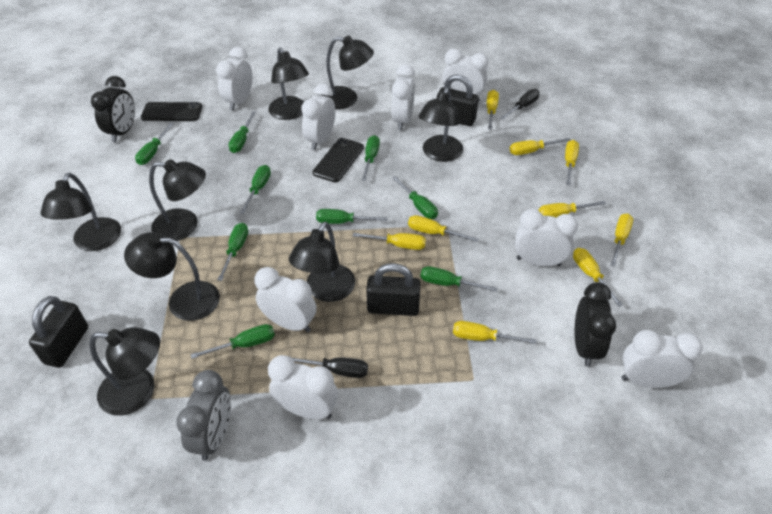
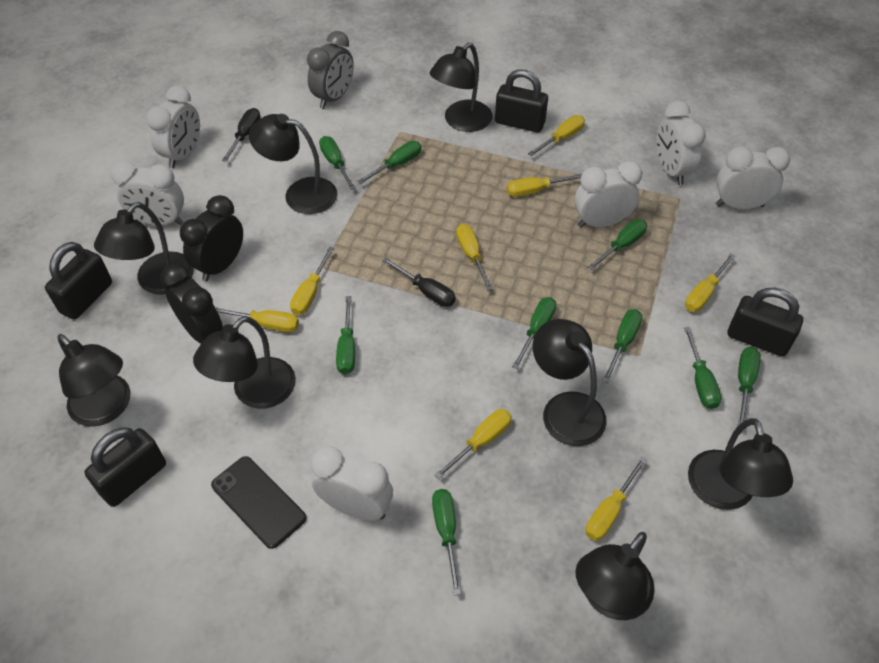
black padlock: [29,296,88,368] [366,263,421,316] [437,75,479,126] = 3 -> [45,242,112,320] [84,427,166,507] [495,69,548,132] [728,288,803,357] = 4
black phone: [141,102,202,121] [313,138,364,182] = 2 -> [211,456,306,549] = 1
white clock: [216,47,252,110] [254,267,316,333] [268,355,338,420] [301,84,335,150] [391,64,415,130] [442,49,489,102] [515,209,578,266] [622,330,703,388] = 8 -> [111,161,184,226] [146,86,200,168] [311,446,393,521] [575,161,642,228] [656,101,706,185] [716,146,790,209] = 6
yellow screwdriver: [353,233,426,250] [408,215,479,242] [453,321,536,344] [487,90,499,129] [510,138,571,155] [538,201,606,218] [565,140,579,185] [573,248,623,307] [610,213,633,267] = 9 -> [216,308,299,332] [290,247,334,315] [435,409,512,479] [456,224,493,291] [507,174,582,197] [528,115,585,156] [585,457,647,541] [685,254,735,312] = 8

